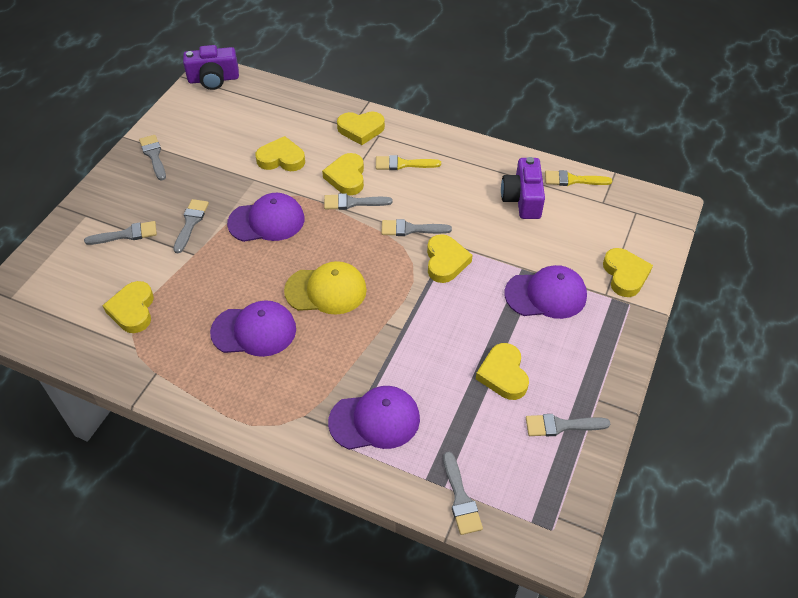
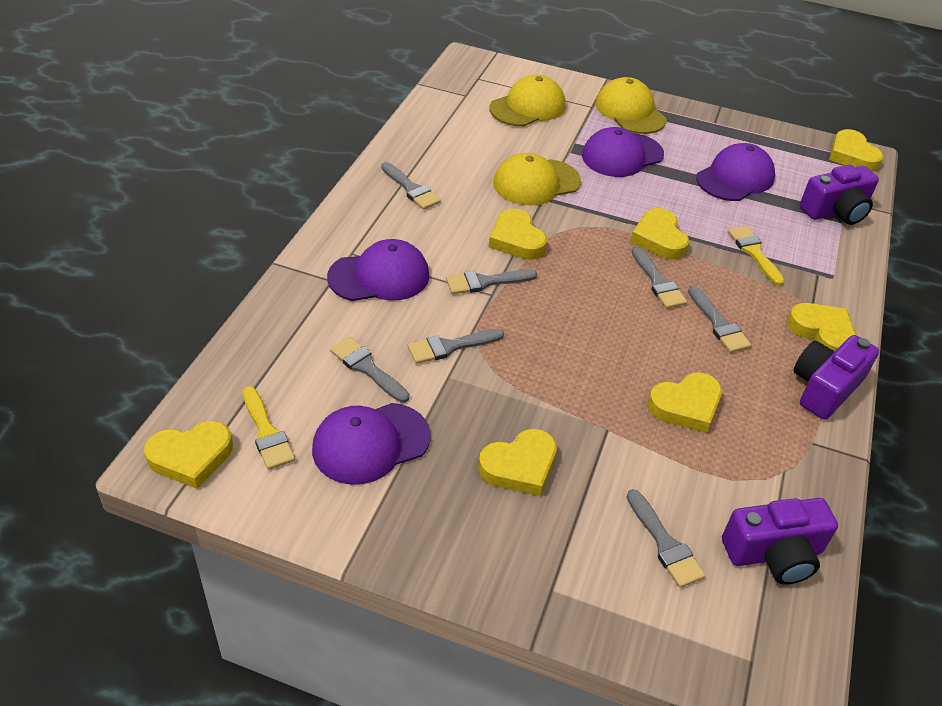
purple camera: [183,45,239,90] [501,157,545,219] = 2 -> [722,498,838,585] [793,335,879,420] [800,164,879,225] = 3
yellow cap: [284,261,367,314] = 1 -> [490,75,565,126] [493,153,581,205] [595,77,666,134] = 3

